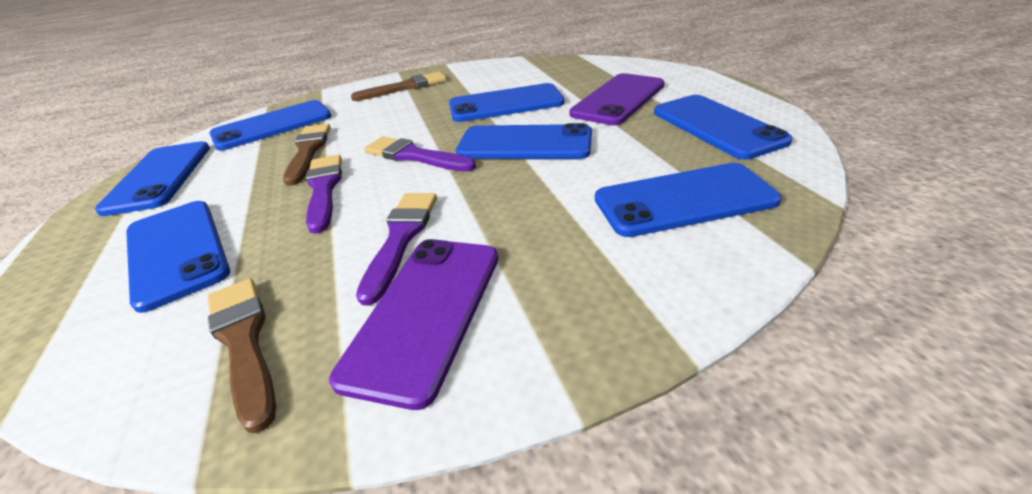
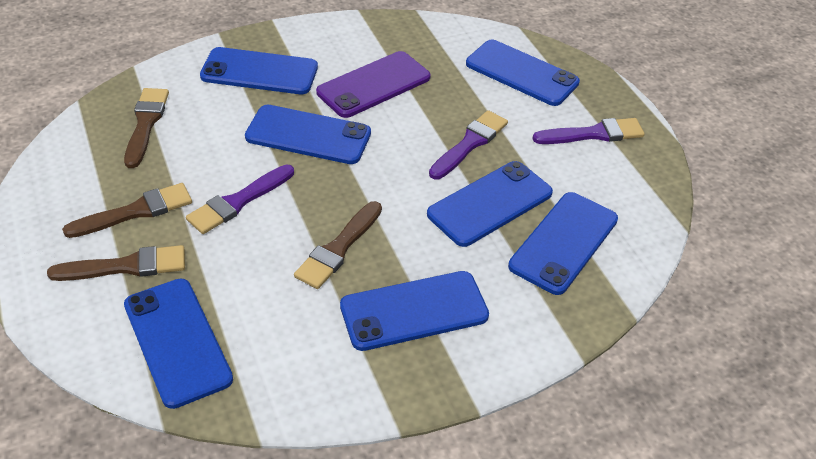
brown brush: [208,278,276,433] [283,124,331,186] [351,72,446,101] = 3 -> [47,245,185,281] [62,183,192,238] [124,88,169,168] [294,201,382,289] = 4
purple phone: [329,239,499,410] [569,73,665,125] = 2 -> [316,51,431,118] = 1

